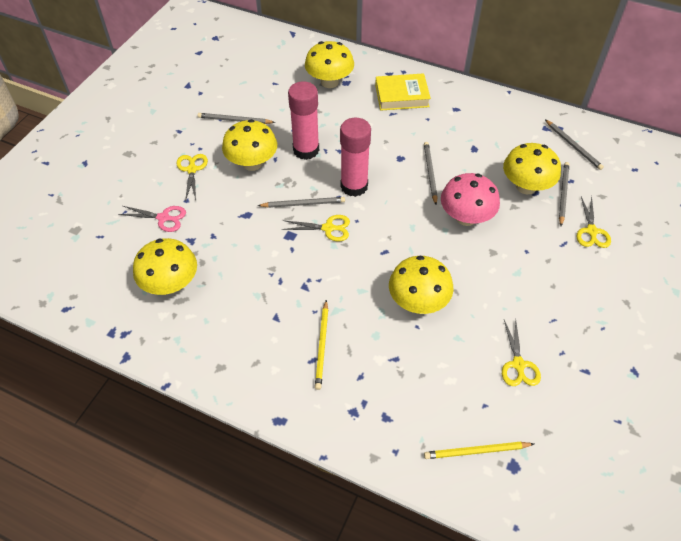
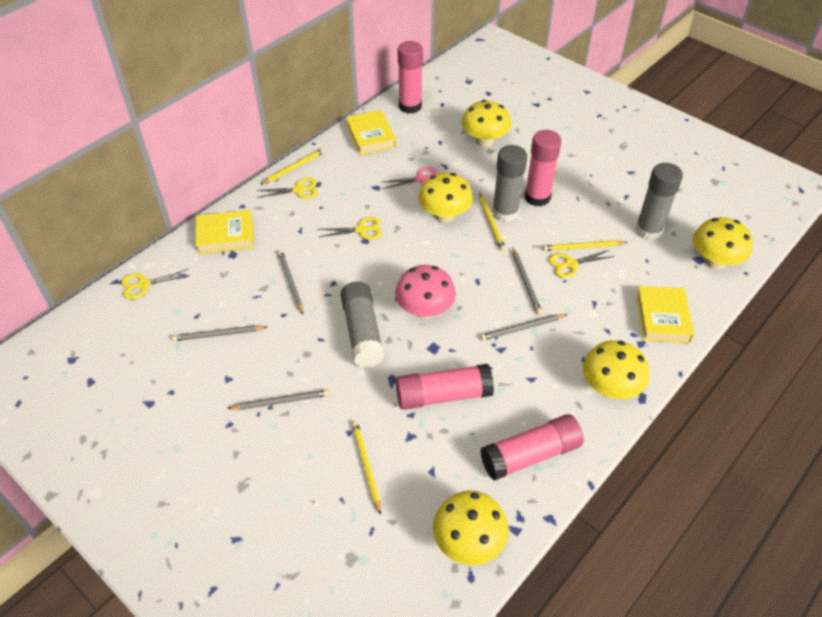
grey glue stick: none = 0 -> [341,281,385,368] [492,145,527,222] [635,163,683,241] = 3
pink glue stick: [288,81,319,160] [340,118,371,197] = 2 -> [396,364,494,410] [398,41,423,114] [480,414,584,480] [525,130,562,207] = 4
yellow book: [375,73,431,111] = 1 -> [196,210,254,254] [346,110,396,155] [636,286,694,343] = 3
yellow pencil: [315,300,328,390] [424,442,534,459] = 2 -> [260,148,325,185] [352,421,381,515] [479,192,506,251] [543,240,628,251] = 4

